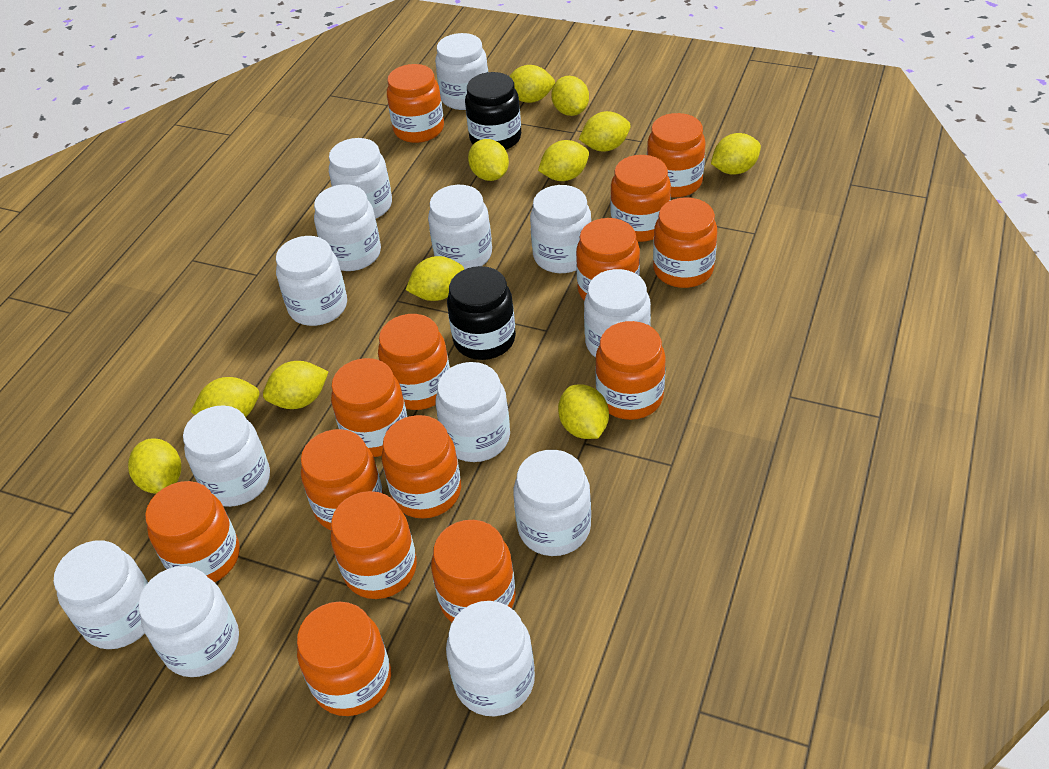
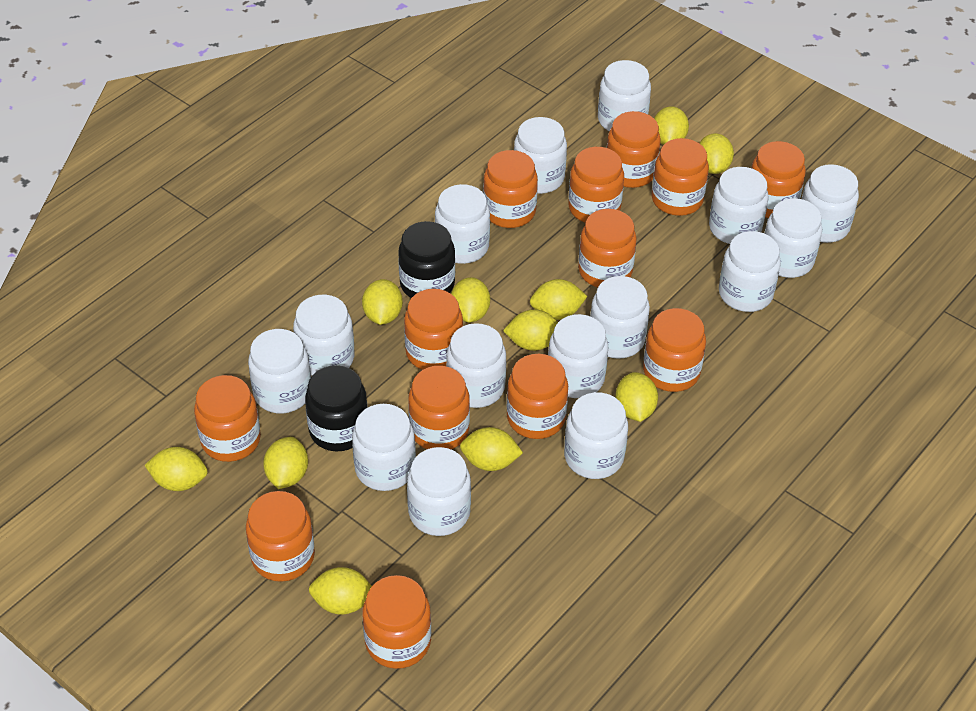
orange jar: [145,481,240,582] [297,602,391,716] [301,429,383,530] [331,358,407,457] [331,491,417,599] [378,314,450,410] [382,415,461,519] [387,64,444,143] [431,520,516,622] [576,218,640,301] [595,321,666,420] [610,155,671,242] [647,113,706,198] [653,197,717,288] = 14 -> [194,375,261,462] [246,491,315,582] [362,575,431,669] [404,289,463,370] [408,366,470,449] [483,150,538,228] [507,354,568,439] [568,147,624,222] [578,209,637,287] [607,111,661,188] [643,308,706,392] [652,138,709,216] [752,141,806,218] = 13
white jar: [54,540,148,649] [138,566,239,677] [183,405,270,507] [276,236,347,326] [314,184,381,271] [329,138,392,218] [428,185,492,270] [435,33,488,110] [436,362,510,462] [446,601,535,716] [513,450,591,556] [530,185,591,273] [584,269,651,358] = 13 -> [248,329,311,413] [293,295,354,376] [352,404,416,491] [407,447,471,536] [435,184,490,264] [446,323,506,408] [514,117,567,194] [548,314,608,398] [564,392,628,479] [590,276,650,359] [598,60,651,131] [709,167,768,244] [719,231,781,312] [764,198,822,278] [802,164,859,243] = 15

